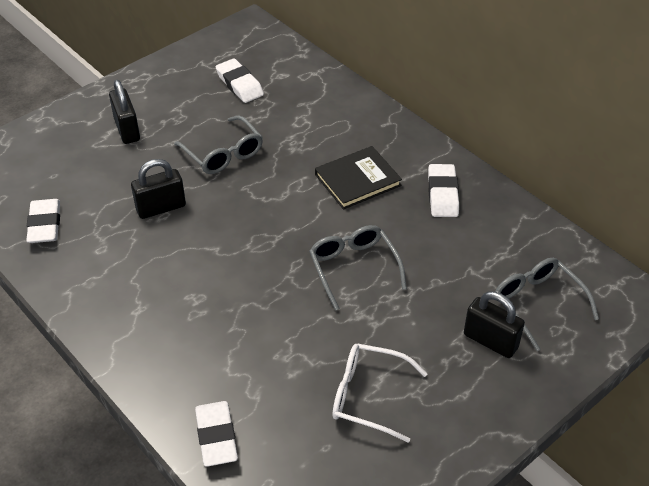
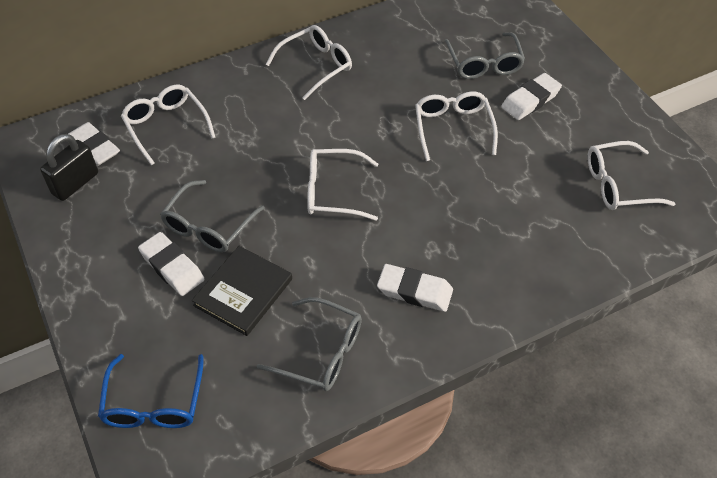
black padlock: [109,80,140,144] [131,159,186,219] [464,291,525,358] = 3 -> [40,134,98,201] = 1
blue glasses: none = 0 -> [98,354,203,428] = 1
white glasses: [332,343,427,443] = 1 -> [121,84,216,165] [266,25,352,100] [307,149,378,221] [415,92,498,161] [587,141,675,210] = 5

